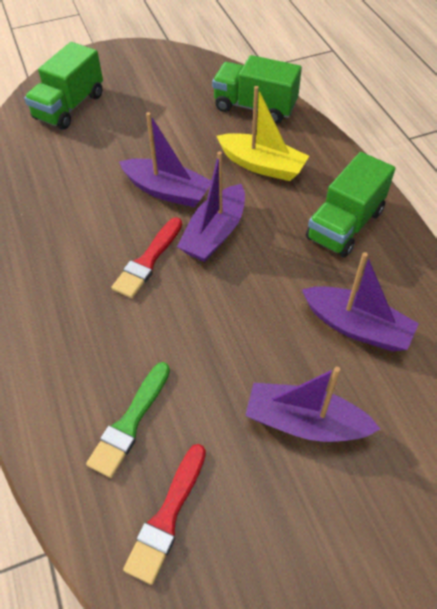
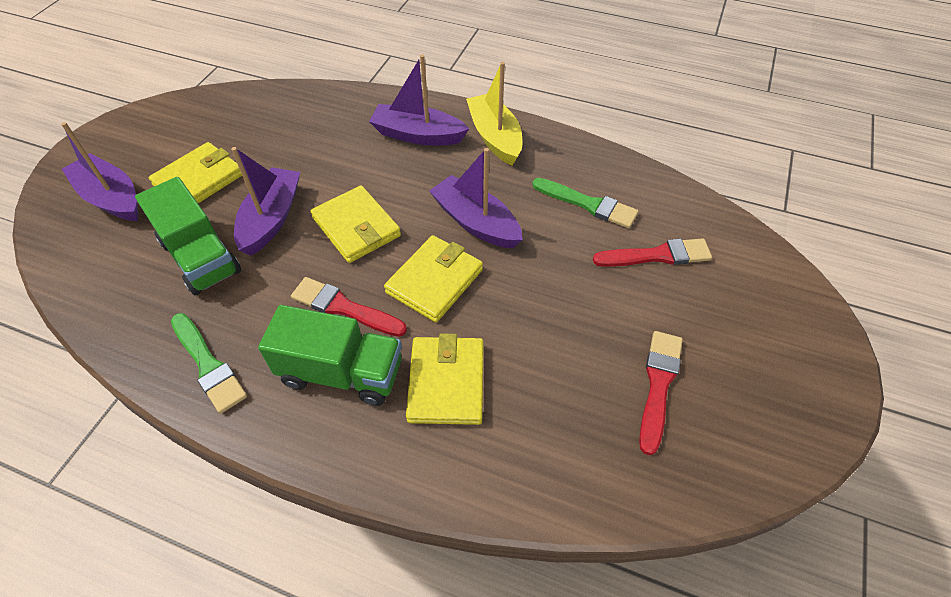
green brush: [86,362,170,478] = 1 -> [171,313,247,414] [532,178,638,228] = 2
green truck: [24,42,103,130] [212,55,302,124] [306,152,395,257] = 3 -> [135,177,241,295] [258,305,402,406] = 2
red brush: [111,217,182,298] [123,444,206,585] = 2 -> [291,277,407,337] [593,238,712,267] [639,331,683,455] = 3
yellow wallet: none = 0 -> [149,142,242,203] [310,185,401,263] [384,235,483,322] [406,333,484,425] = 4

